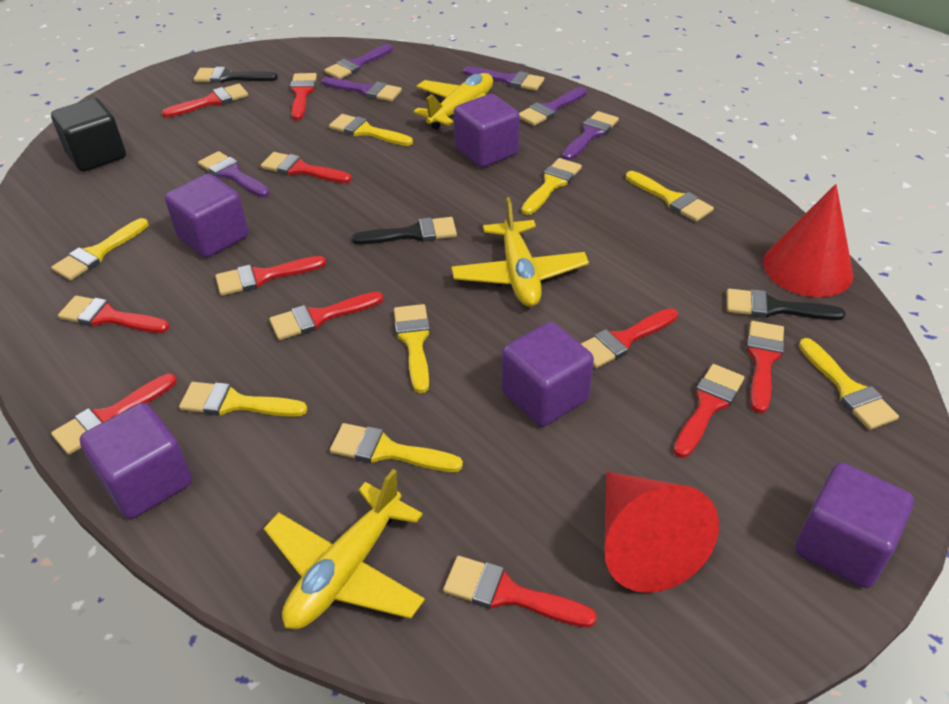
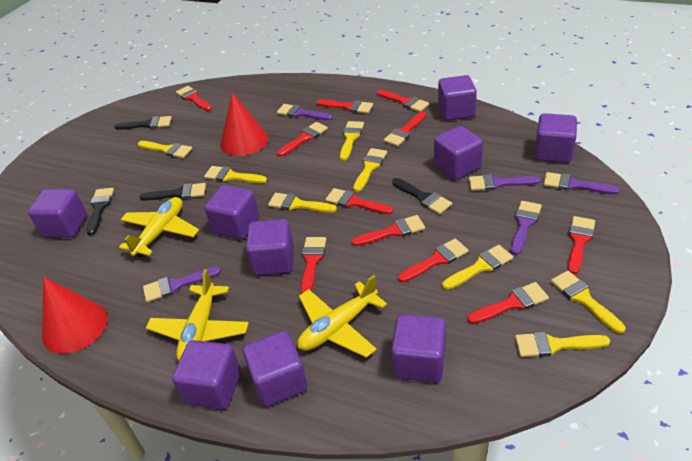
black brush: [194,67,278,83] [352,217,457,244] [727,289,846,320] = 3 -> [86,188,114,235] [114,116,172,130] [139,183,206,201] [392,178,452,214] = 4
black cube: [51,98,126,172] = 1 -> none = 0
purple brush: [198,151,270,197] [322,77,402,101] [324,44,393,79] [463,66,544,91] [519,87,587,126] [562,111,619,160] = 6 -> [143,267,221,302] [277,104,333,120] [469,174,541,191] [511,201,542,255] [543,172,620,194] = 5
purple cube: [80,403,192,519] [165,174,248,258] [454,94,520,168] [502,322,594,427] [795,462,914,588] = 5 -> [28,189,87,238] [172,340,241,409] [204,185,259,240] [243,331,307,407] [246,219,294,276] [391,314,446,383] [434,126,483,180] [438,75,477,121] [534,113,577,163] = 9

